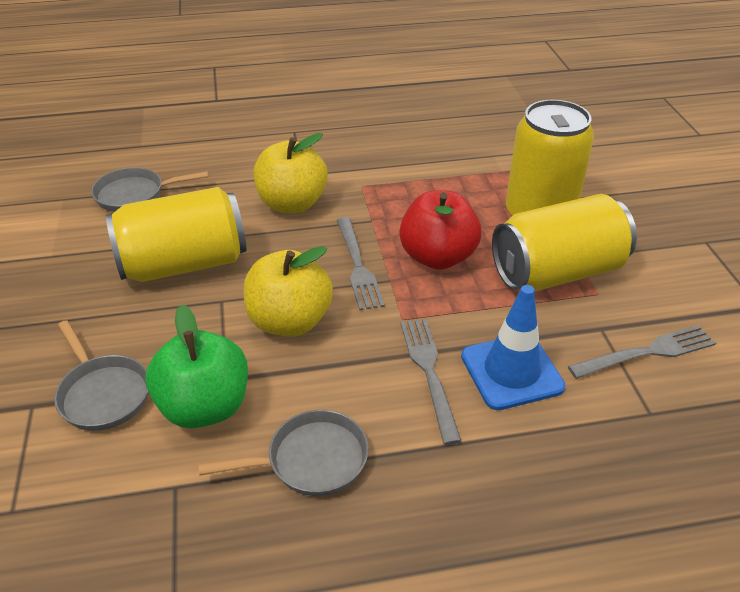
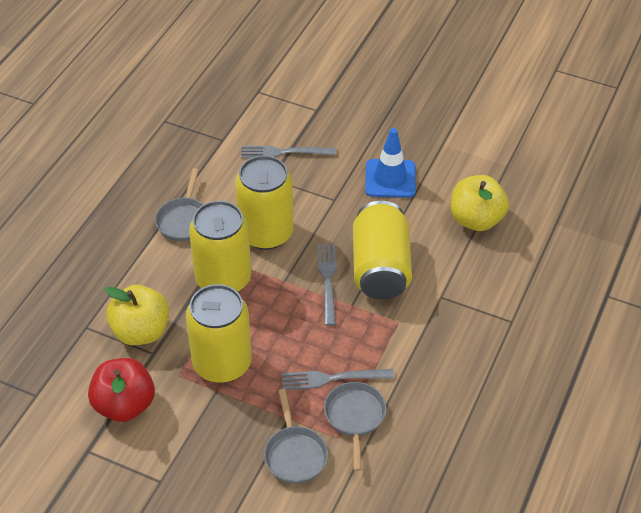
green apple: [146,304,248,428] = 1 -> none = 0
yellow can: [106,187,246,282] [492,194,637,292] [506,100,594,216] = 3 -> [186,284,252,383] [189,201,251,292] [235,155,294,250] [353,201,412,300] = 4

